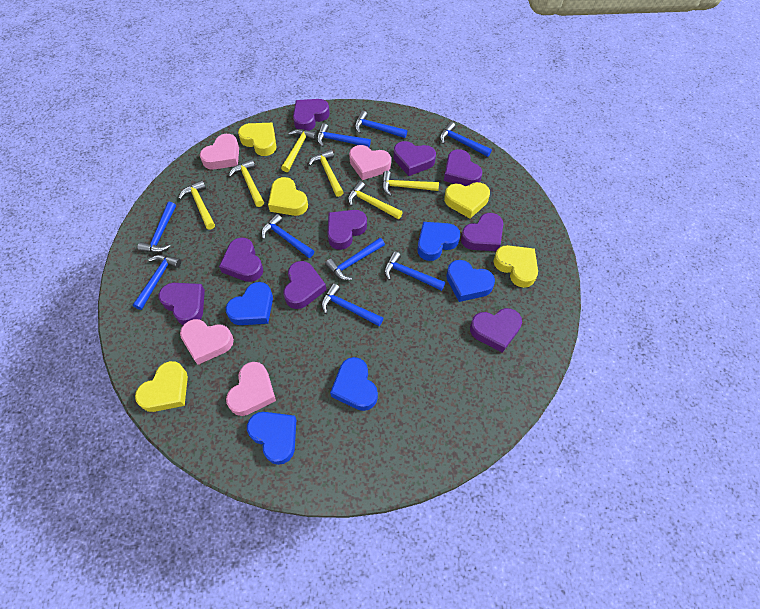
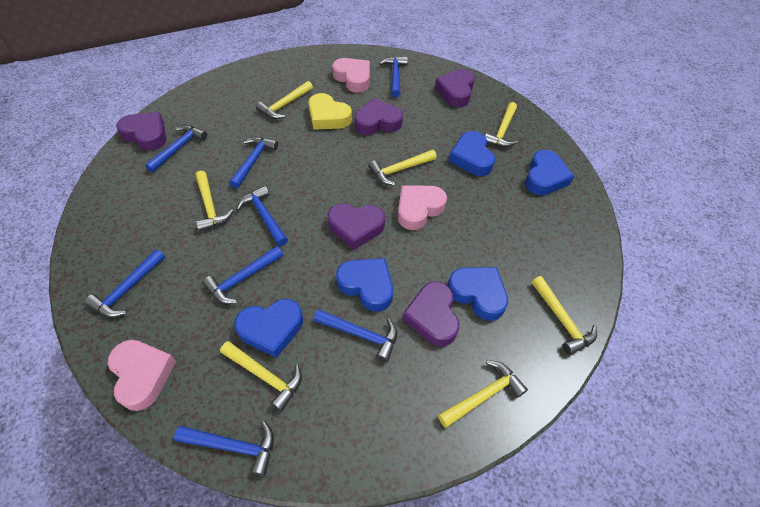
blue hammer: [133,255,181,310] [137,202,176,253] [261,214,314,258] [317,123,371,147] [321,283,383,326] [325,238,385,280] [355,111,407,138] [384,251,445,291] [440,122,492,157] = 9 -> [84,249,165,317] [145,125,207,173] [174,421,274,476] [202,246,283,304] [229,137,278,189] [237,186,288,246] [314,309,397,362] [379,56,408,98] = 8
pink heart: [180,319,234,365] [200,134,239,170] [226,362,276,416] [349,145,391,180] = 4 -> [108,340,176,411] [332,58,370,93] [398,185,447,230] = 3
purple heart: [159,283,205,325] [219,238,263,282] [283,261,326,309] [293,99,330,131] [327,210,367,250] [394,141,436,176] [444,149,482,186] [461,213,503,251] [470,308,522,353] = 9 -> [116,112,166,151] [328,203,385,250] [355,98,403,135] [402,282,459,347] [435,69,475,107] = 5
yellow hammer: [178,180,215,230] [229,159,264,207] [281,129,317,172] [308,149,344,197] [348,181,403,219] [382,171,439,196] = 6 -> [195,171,234,232] [220,341,302,412] [256,81,313,119] [369,150,437,185] [438,360,528,428] [485,102,517,147] [532,276,597,355] = 7
yellow heart: [135,361,188,412] [238,123,276,156] [268,177,308,216] [444,182,490,218] [493,245,538,288] = 5 -> [308,93,352,130] = 1

